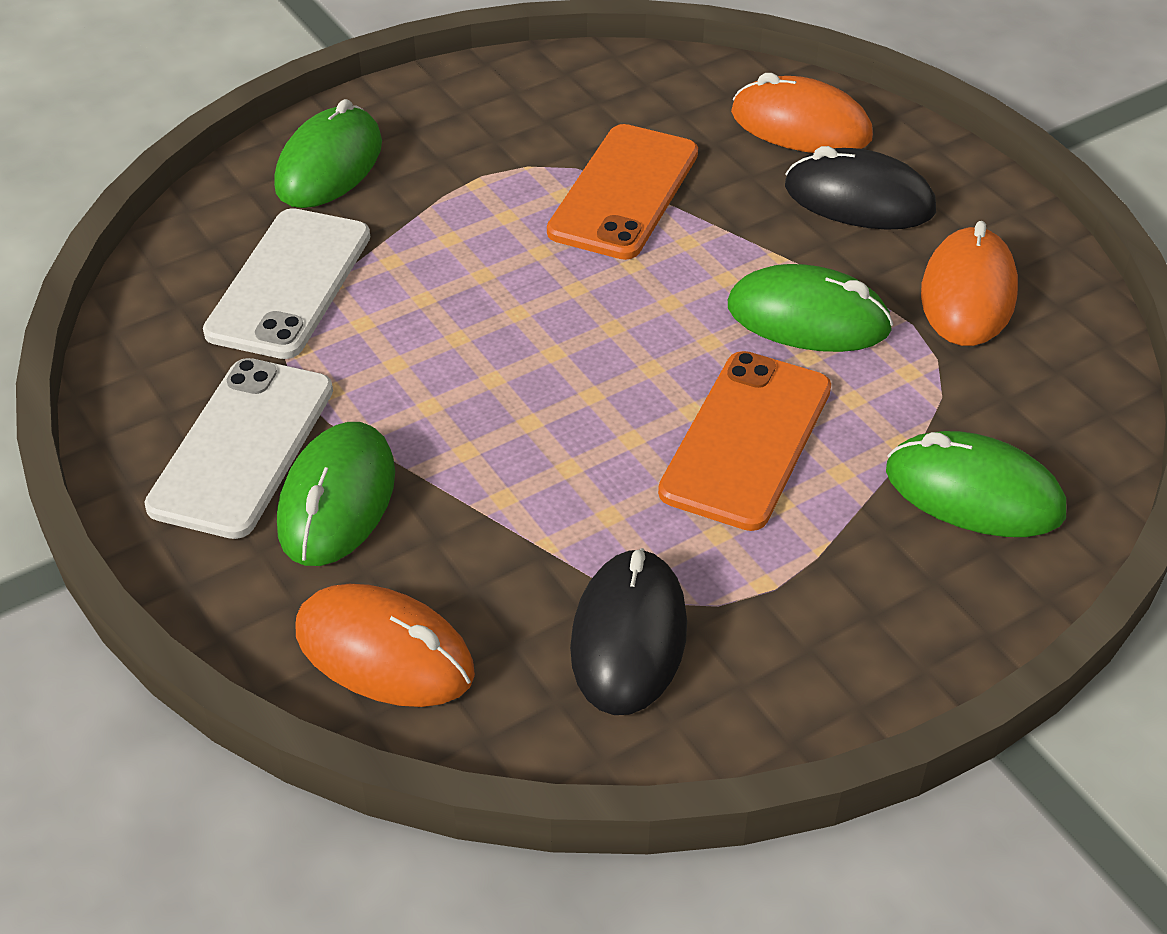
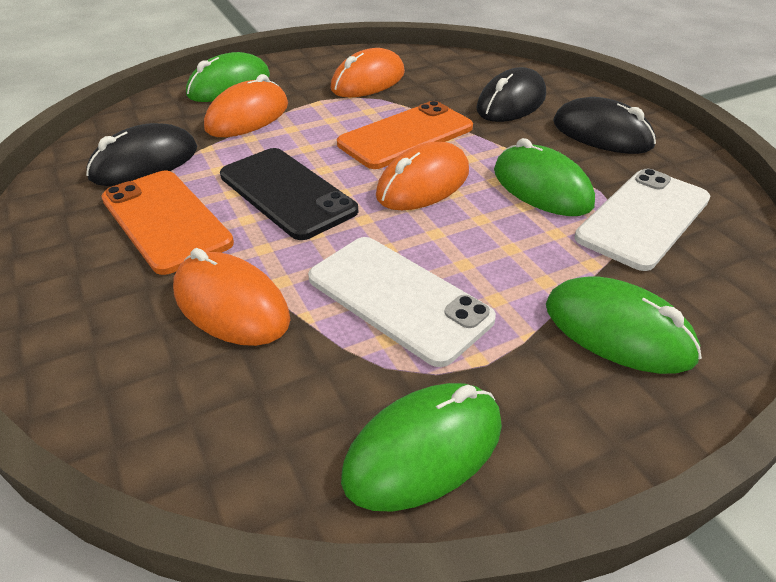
black mouse: [570,548,687,715] [785,146,936,230] = 2 -> [86,123,197,186] [476,67,546,122] [553,97,656,154] = 3
black phone: none = 0 -> [220,148,358,240] = 1
orange mouse: [296,584,475,707] [731,73,873,153] [921,221,1018,346] = 3 -> [173,248,290,346] [204,74,288,137] [330,48,405,98] [376,142,469,210] = 4

